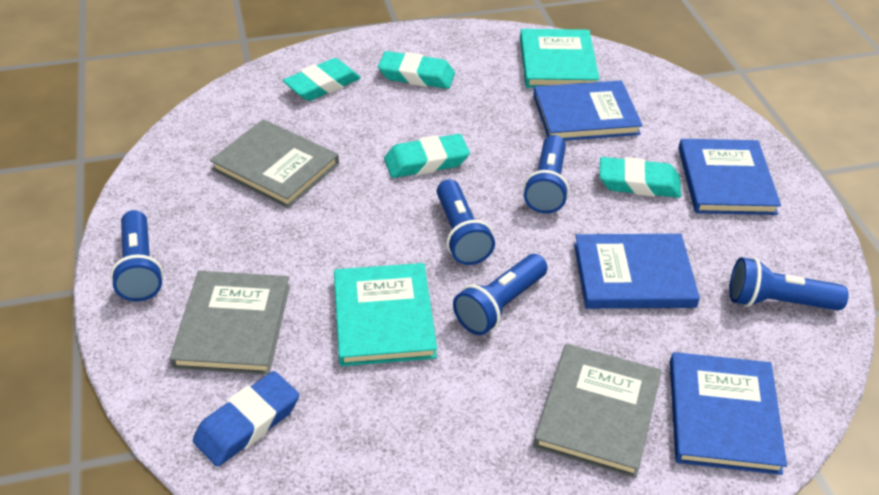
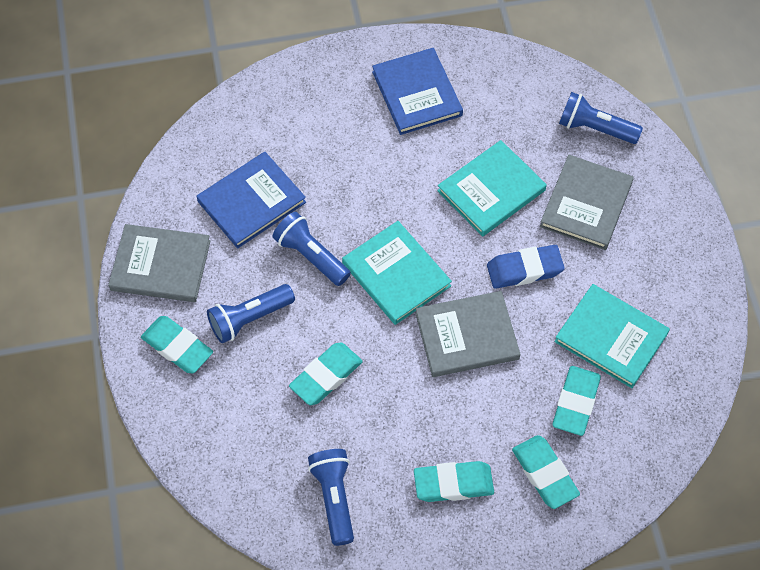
blue book: [533,80,643,141] [574,234,700,309] [670,352,787,475] [678,139,781,215] = 4 -> [196,152,306,248] [372,48,463,135] = 2
blue flashlight: [110,210,164,301] [437,179,495,265] [453,254,548,335] [523,135,569,214] [730,257,849,311] = 5 -> [207,284,295,343] [272,212,351,286] [308,449,354,546] [559,92,643,144] = 4
turquoise book: [334,263,437,366] [520,29,600,88] = 2 -> [342,221,452,325] [437,140,547,237] [554,284,670,388] = 3
turquoise eraser: [283,58,361,101] [378,51,455,89] [384,134,470,178] [599,157,681,198] = 4 -> [141,316,213,373] [289,342,363,405] [414,461,494,502] [512,435,580,509] [552,366,601,436] = 5

